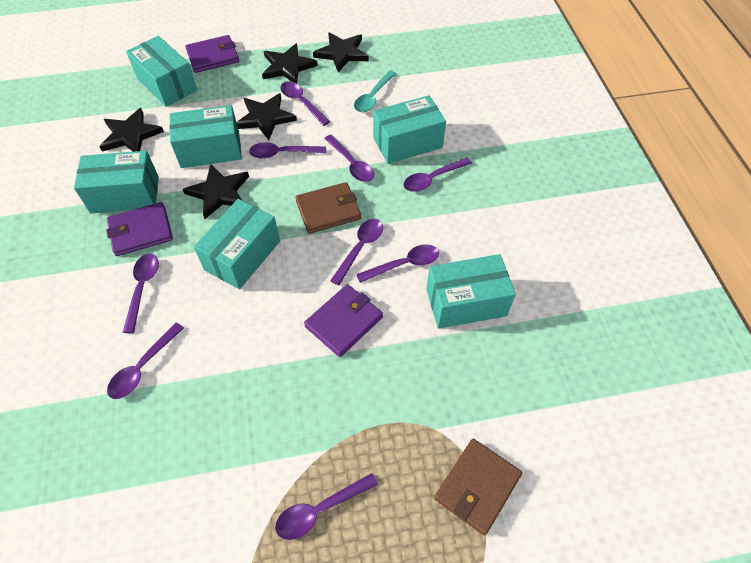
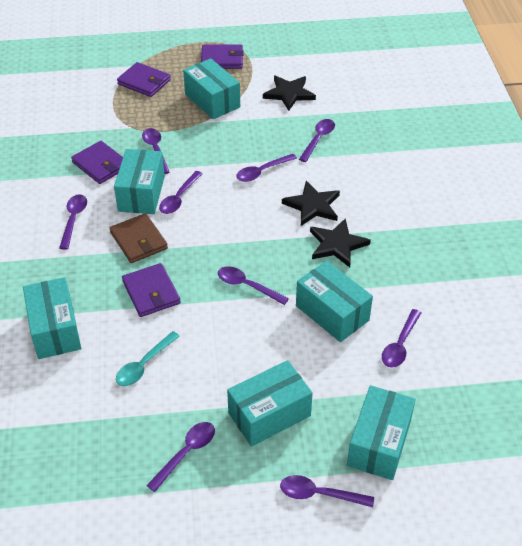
black star: [99,108,164,152] [183,164,249,219] [237,93,297,140] [262,43,318,83] [313,32,369,72] = 5 -> [263,76,316,111] [282,181,340,226] [310,218,371,267] = 3
brown wallet: [295,182,361,234] [434,439,522,535] = 2 -> [110,213,168,263] = 1
purple wallet: [106,202,173,256] [185,35,239,73] [304,284,383,357] = 3 -> [71,141,123,184] [117,62,171,97] [122,263,181,317] [201,44,244,69] = 4

